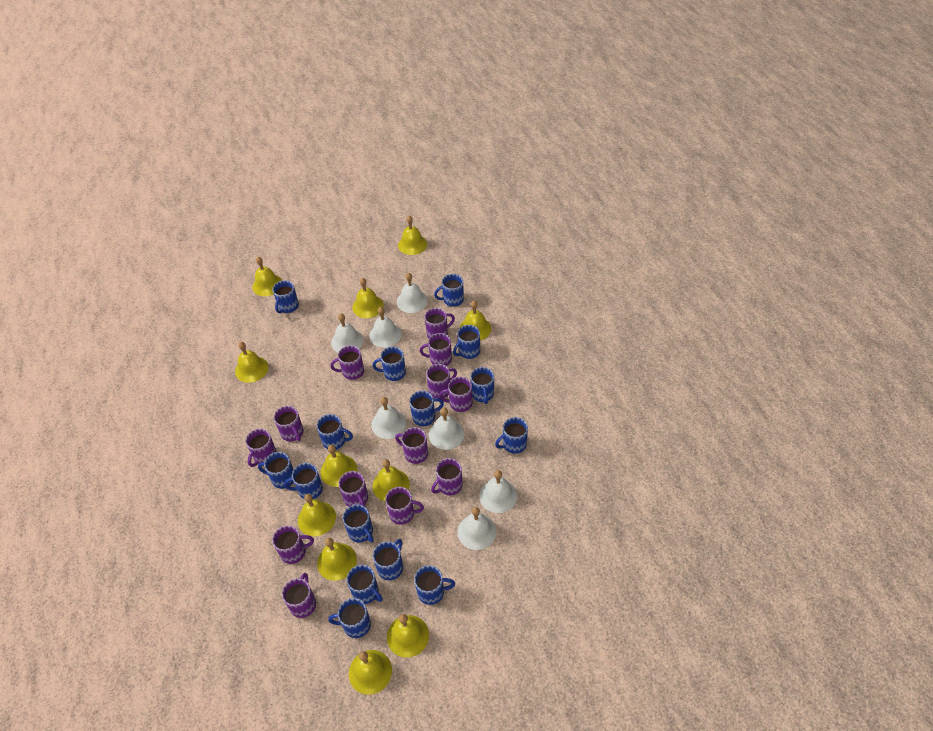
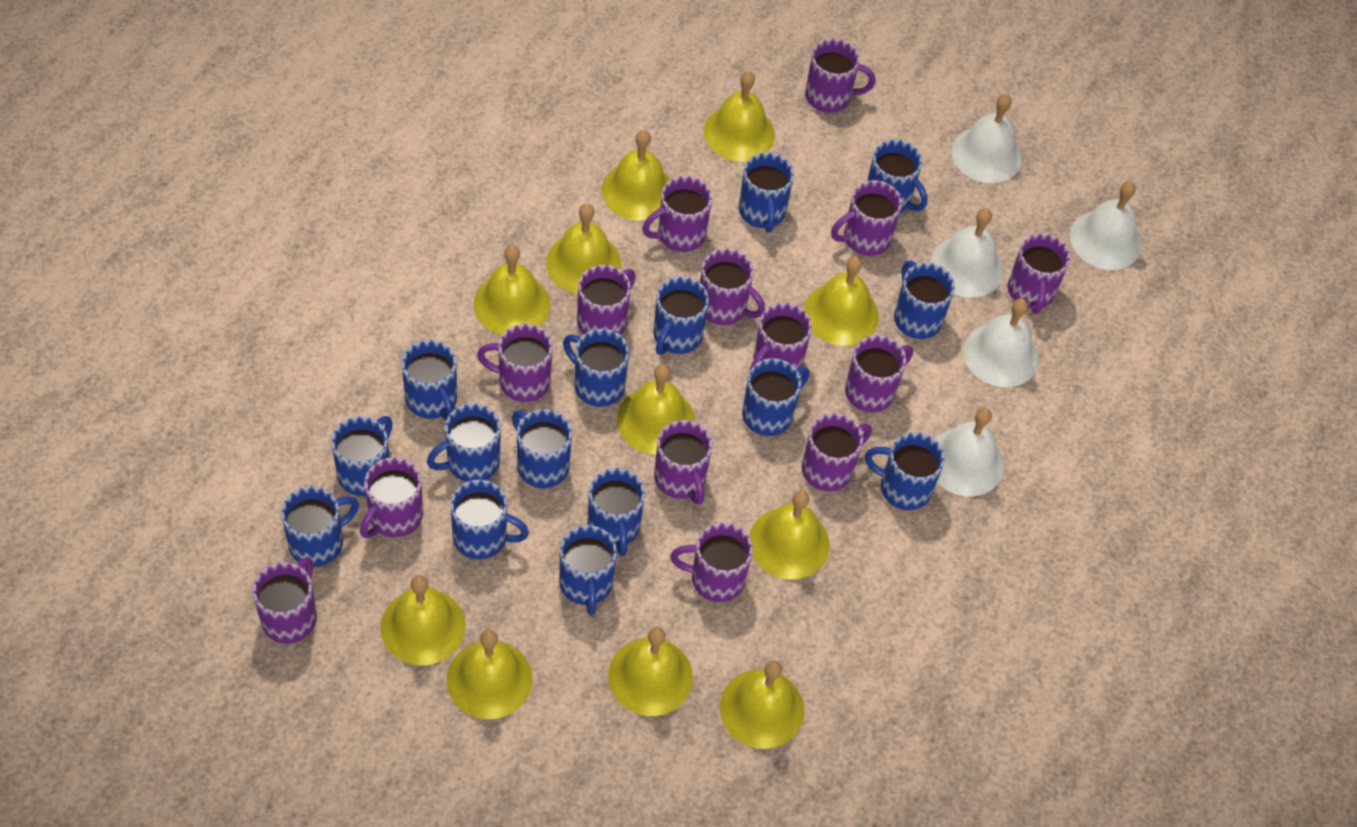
purple mug: [245,429,277,467] [272,525,314,564] [274,406,304,442] [282,573,316,618] [330,345,364,380] [338,471,368,507] [385,487,424,525] [395,427,428,464] [420,333,452,366] [425,308,455,338] [426,364,457,399] [431,458,463,495] [439,377,472,412] = 13 -> [253,557,317,644] [360,457,423,538] [477,324,553,402] [577,265,636,335] [642,176,712,252] [654,420,712,505] [670,523,753,602] [700,248,765,325] [750,303,812,370] [802,413,872,491] [805,39,876,113] [831,180,902,256] [845,335,913,412] [1007,233,1070,314] = 14
white bell: [331,313,364,352] [369,307,402,348] [371,397,407,439] [397,273,428,313] [429,407,464,450] [457,507,496,550] [479,470,517,513] = 7 -> [931,208,1004,298] [934,408,1004,496] [952,94,1022,183] [963,298,1039,387] [1070,181,1142,270] = 5

